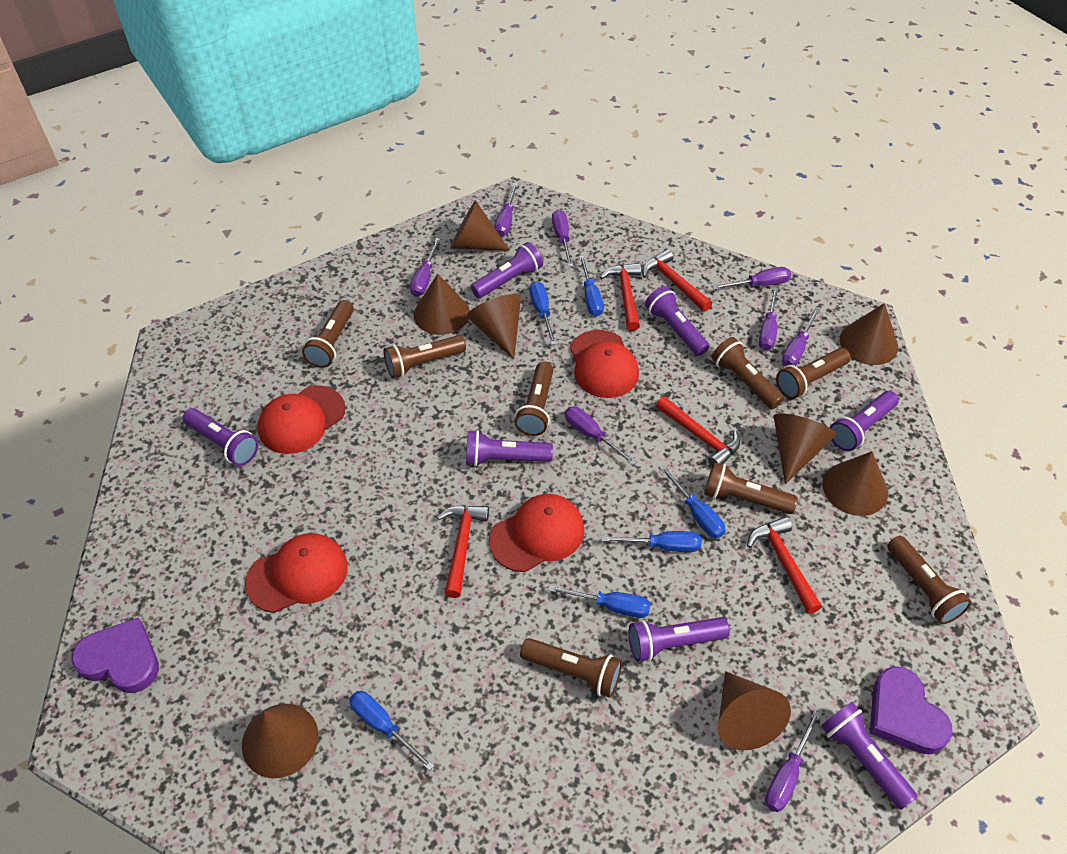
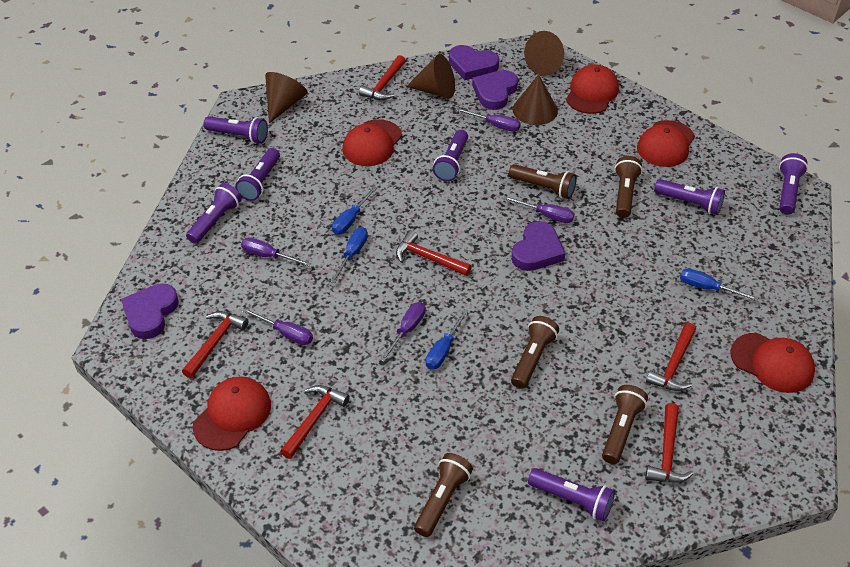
blue screwdriver: [349,691,434,771] [529,281,557,345] [548,585,651,618] [579,255,604,316] [601,531,701,552] [659,465,725,538] = 6 -> [330,227,368,283] [332,186,377,235] [426,309,469,370] [680,268,758,301] = 4
brown cone: [242,704,318,778] [414,274,470,335] [450,201,510,251] [467,294,521,359] [718,671,791,750] [774,413,837,484] [823,451,888,516] [840,303,898,365] = 8 -> [265,72,308,123] [406,54,455,99] [513,74,558,125] [524,31,564,76] = 4
brown flashlight: [302,300,354,368] [383,335,466,378] [514,361,554,436] [520,638,622,698] [704,462,798,514] [712,337,784,409] [776,348,851,399] [887,536,972,624] = 8 -> [414,453,473,537] [509,164,577,199] [511,316,559,389] [602,385,648,464] [615,156,642,218] = 5
purple heart: [71,618,159,693] [870,666,953,755] = 2 -> [121,283,179,339] [449,45,499,80] [472,70,518,110] [511,221,565,271] = 4
purple screwdriver: [410,238,440,297] [494,183,518,237] [552,210,573,267] [565,406,636,465] [712,267,791,290] [759,287,778,350] [765,710,821,812] [782,308,820,366] = 8 -> [241,237,311,266] [242,308,313,345] [380,302,425,362] [456,108,521,132] [503,196,574,223] = 5
red cap: [245,533,348,613] [258,385,345,454] [489,494,585,572] [570,330,639,398] = 4 -> [193,376,271,451] [342,119,402,166] [566,64,619,114] [637,120,695,167] [731,333,815,393] = 5
red hammer: [437,505,489,598] [600,263,641,331] [642,249,712,312] [656,396,740,466] [747,516,822,614] = 5 -> [182,311,248,378] [280,385,350,459] [359,55,406,100] [396,230,472,276] [645,403,694,483] [646,323,696,391] = 6

